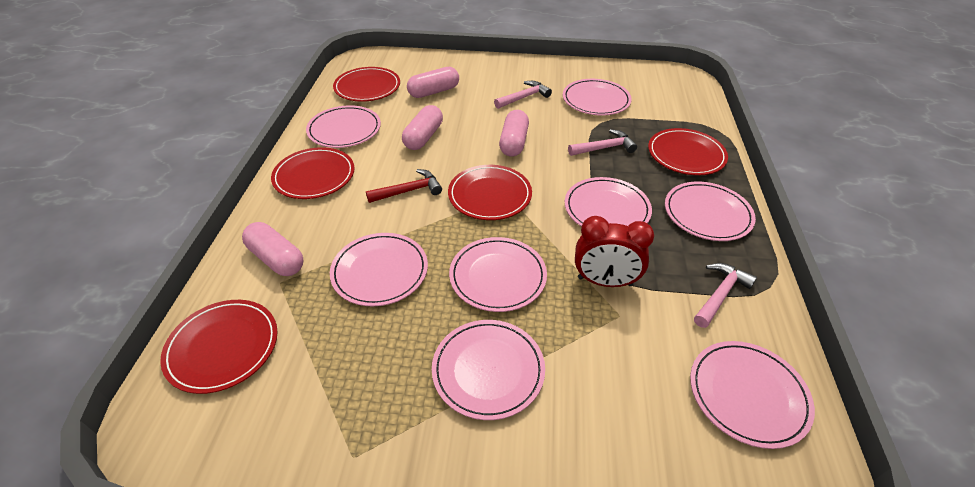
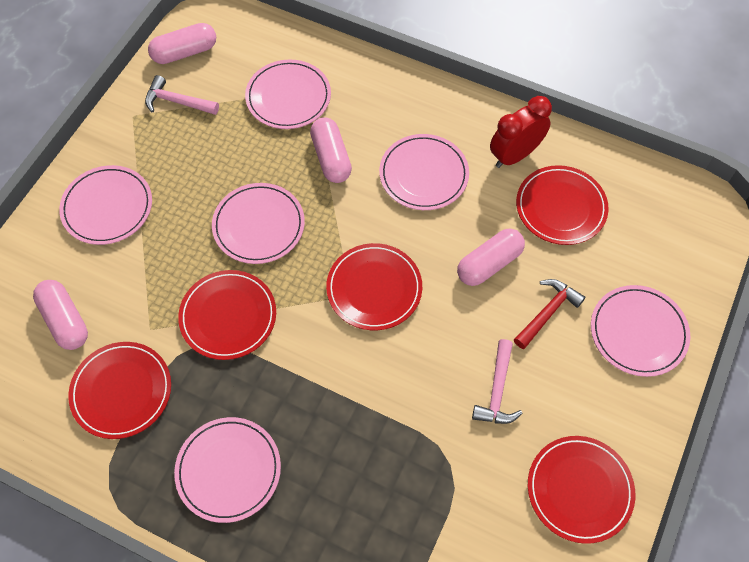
pink hammer: [494,81,552,109] [568,129,637,156] [694,263,757,328] = 3 -> [145,75,219,115] [472,339,523,424] = 2
pink plate: [306,105,381,148] [330,233,428,306] [432,320,545,420] [449,237,547,312] [563,79,632,115] [565,177,652,227] [665,182,756,241] [690,341,815,449] = 8 -> [59,165,152,245] [174,417,281,523] [212,183,305,264] [245,60,331,129] [379,134,469,210] [591,285,690,377] = 6

